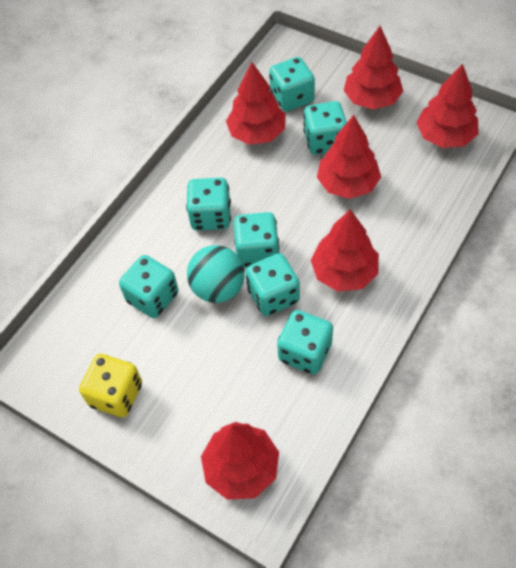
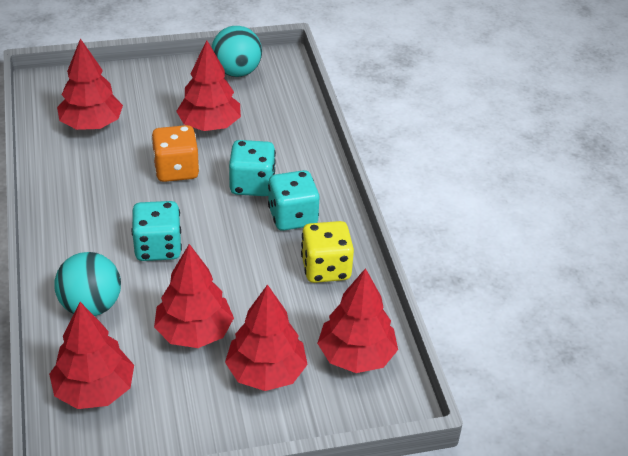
orange dice: none = 0 -> [151,125,199,182] = 1
turquoise ball: [187,245,245,303] = 1 -> [54,252,121,316] [211,26,262,77] = 2
turquoise dice: [119,255,179,318] [186,178,231,231] [233,212,280,268] [245,253,300,316] [269,57,315,112] [277,310,333,374] [303,101,347,155] = 7 -> [132,201,182,261] [229,140,276,196] [268,170,320,231] = 3

